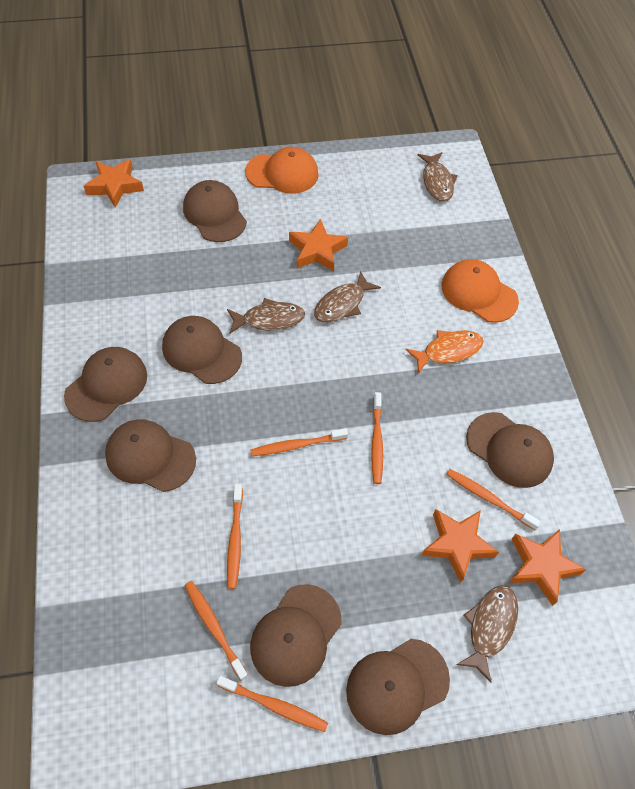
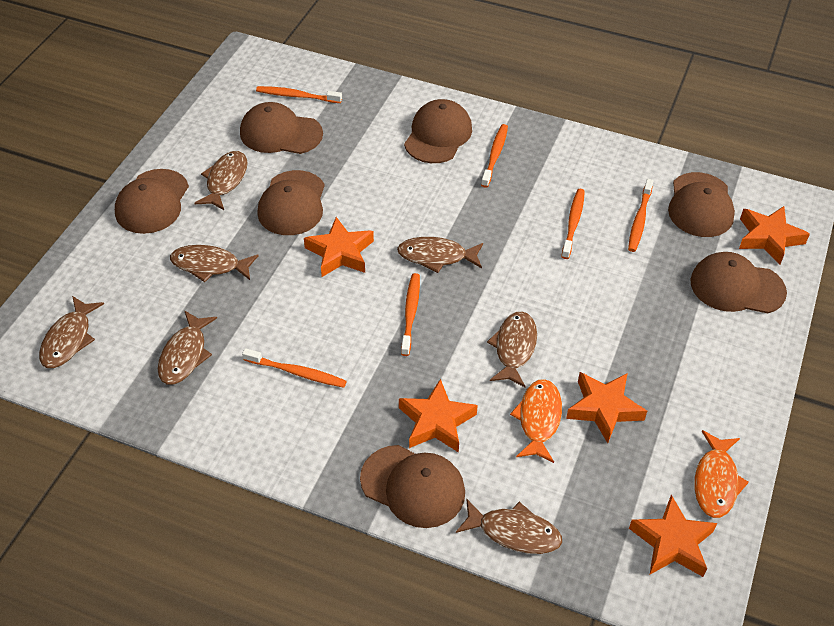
brown fish: [227,298,305,334] [314,271,381,322] [418,152,458,202] [456,585,518,683] = 4 -> [39,296,104,368] [158,311,217,385] [170,245,259,282] [195,151,248,210] [397,237,483,273] [456,499,562,554] [487,312,537,387] = 7
orange cap: [245,147,319,194] [442,259,519,323] = 2 -> none = 0
orange fish: [406,330,484,374] = 1 -> [510,379,562,463] [694,430,749,518] = 2
orange star: [84,159,144,208] [289,219,348,272] [421,509,499,583] [509,529,587,606] = 4 -> [304,217,374,277] [399,379,478,453] [566,372,647,443] [629,495,717,577] [739,206,810,264] = 5

